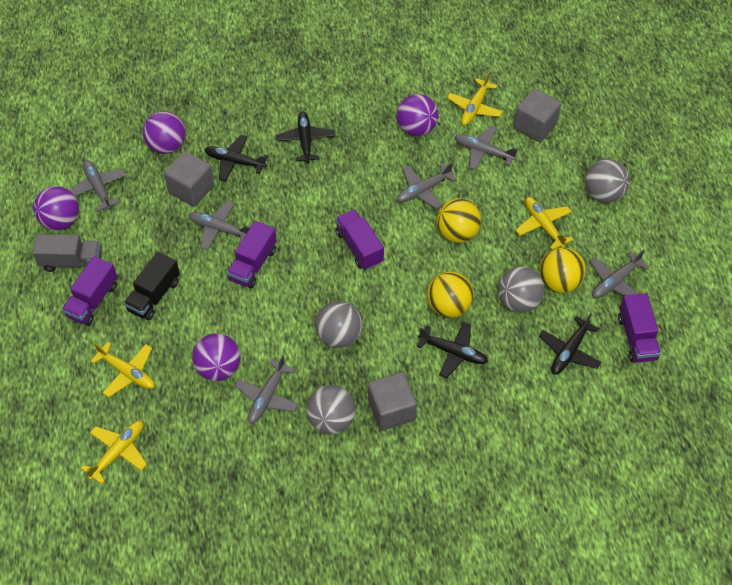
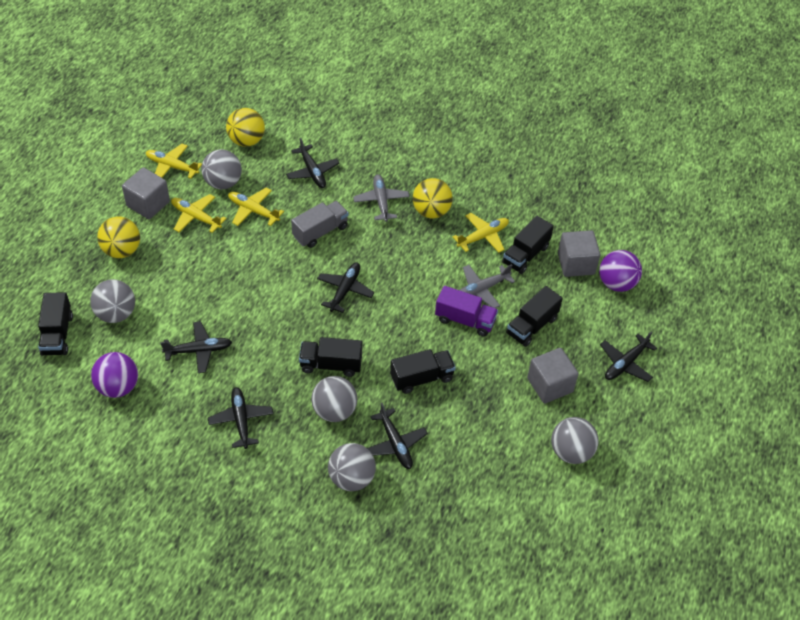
black plane: [204,135,268,181] [275,111,335,163] [417,322,488,378] [539,313,601,375] = 4 -> [160,321,232,373] [208,387,273,449] [286,138,339,188] [317,262,374,313] [367,403,428,469] [600,332,657,382] = 6
black truck: [124,252,180,320] = 1 -> [38,292,73,356] [299,337,362,377] [390,349,456,394] [502,216,554,274] [506,286,563,347] = 5
grey ball: [306,385,356,434] [315,301,362,348] [498,267,544,313] [585,159,630,203] = 4 -> [90,279,135,323] [201,150,242,189] [311,376,357,422] [328,443,376,491] [551,417,598,464] = 5
grey plane: [69,160,126,211] [189,201,252,250] [234,355,299,424] [396,163,457,210] [455,126,518,170] [590,249,649,298] = 6 -> [353,174,409,222] [460,264,515,308] = 2
purple ball: [33,186,79,231] [143,111,186,154] [192,333,240,381] [397,94,439,136] = 4 -> [91,352,138,398] [599,250,642,292] = 2
purple truck: [62,256,118,326] [227,221,277,288] [336,210,384,270] [618,293,661,363] = 4 -> [435,286,498,337] = 1

